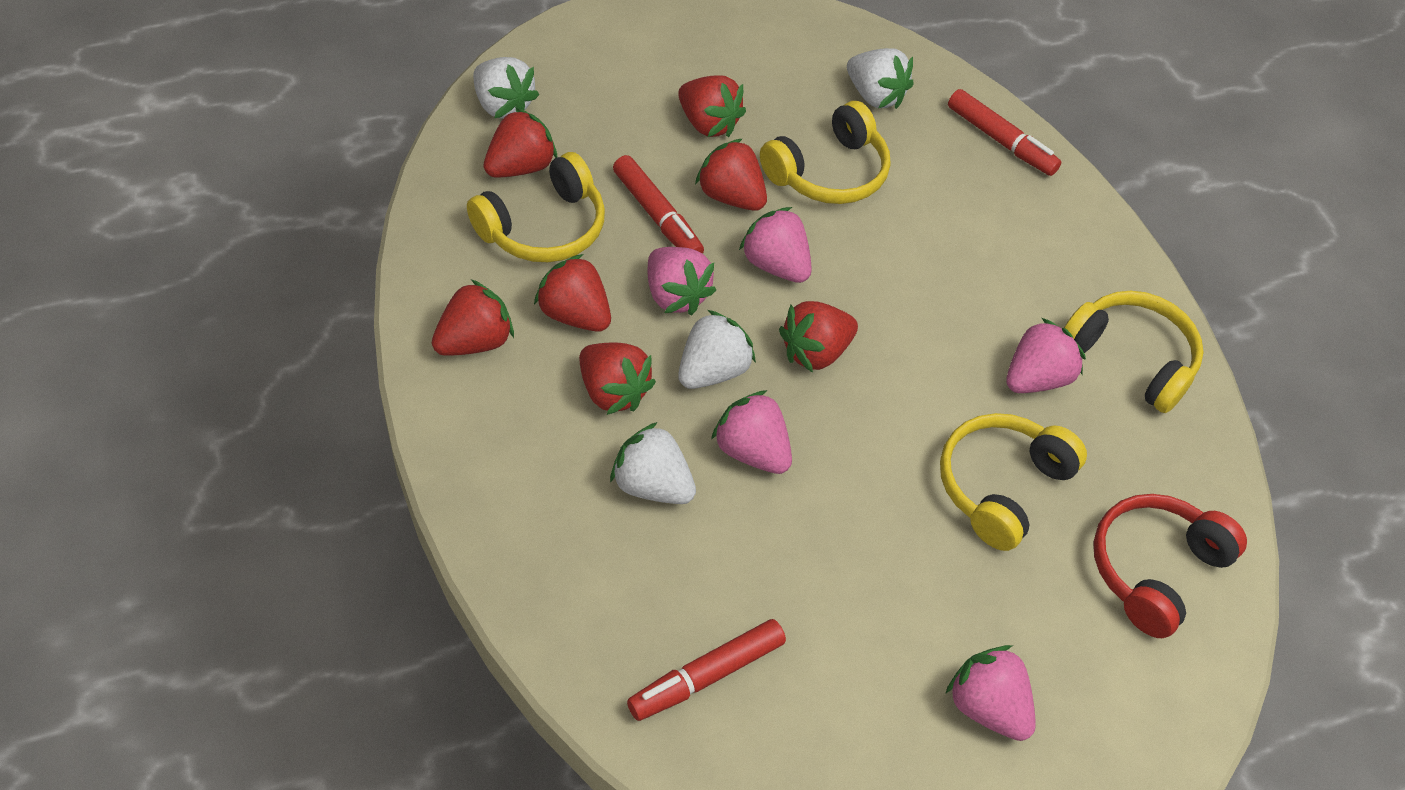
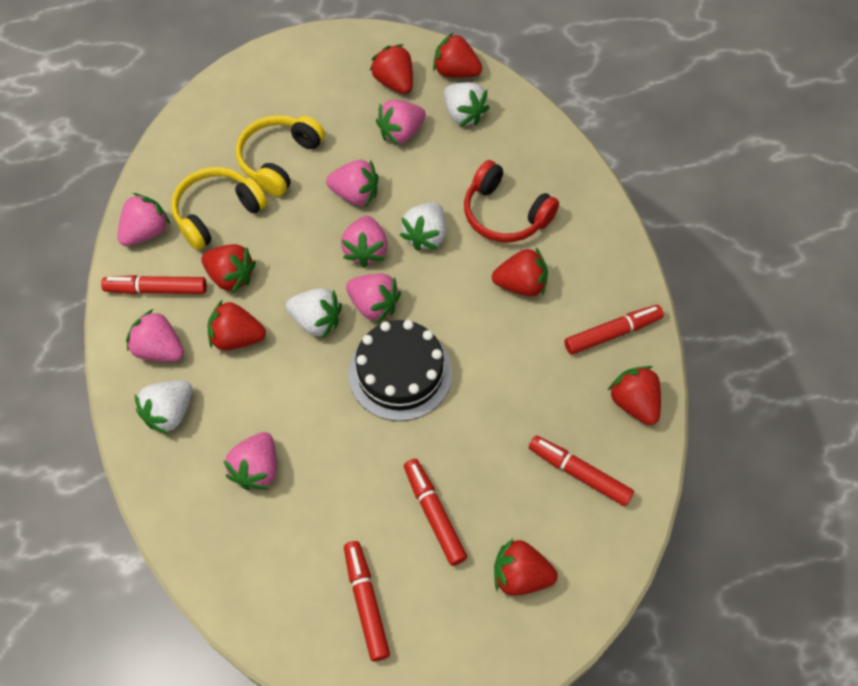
black cake: none = 0 -> [348,320,452,421] = 1
pink strawberry: [648,247,716,315] [711,390,792,474] [739,207,812,283] [945,645,1036,741] [1006,318,1086,393] = 5 -> [117,193,170,246] [126,309,184,362] [224,432,277,490] [326,160,378,206] [341,216,388,268] [346,273,401,323] [376,100,426,145] = 7
red marker: [613,155,704,254] [627,619,786,721] [948,89,1061,176] = 3 -> [101,275,207,294] [344,541,390,661] [404,459,467,566] [529,436,634,506] [564,305,664,354] = 5
yellow headphones: [467,152,605,262] [760,101,891,204] [940,413,1087,551] [1064,291,1204,413] = 4 -> [171,167,267,250] [236,115,325,196] = 2

